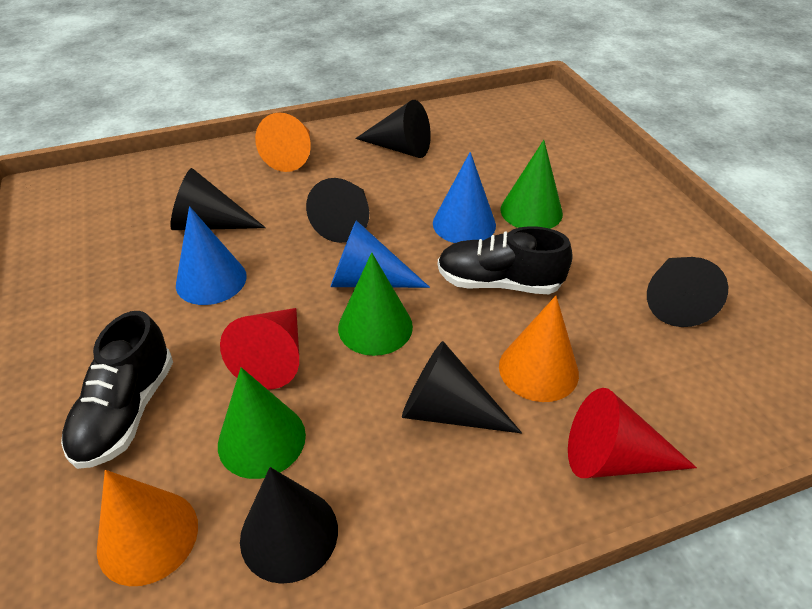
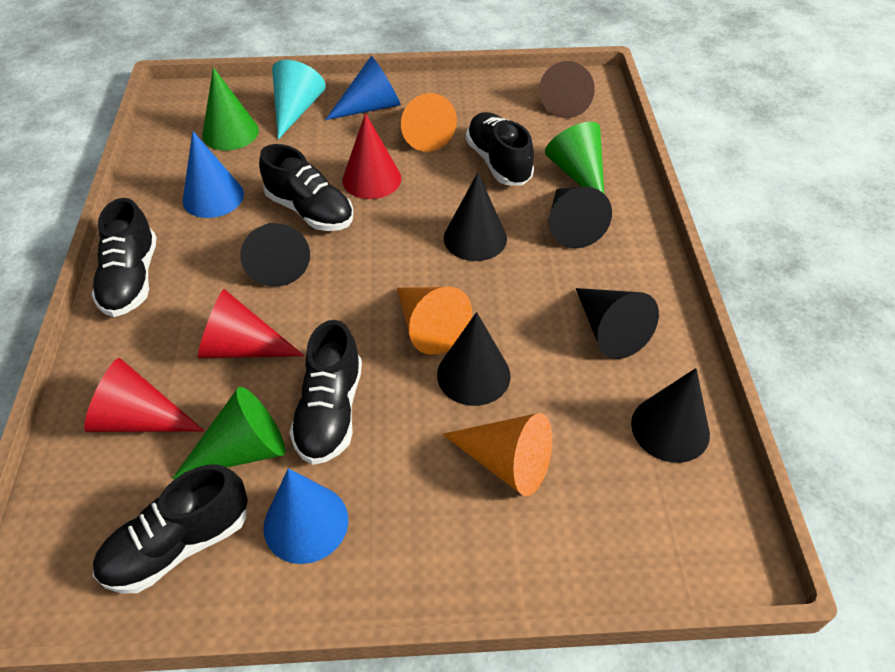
black shoe: [61,311,173,469] [438,226,573,294] = 2 -> [91,198,157,317] [93,464,248,593] [259,144,353,231] [289,320,362,465] [466,112,534,185] = 5
brown cone: none = 0 -> [539,61,595,118] = 1
red cone: [220,308,299,390] [568,388,697,478] = 2 -> [84,358,204,432] [198,289,304,358] [342,113,401,199] = 3
turquoise cone: none = 0 -> [272,60,326,139] = 1

